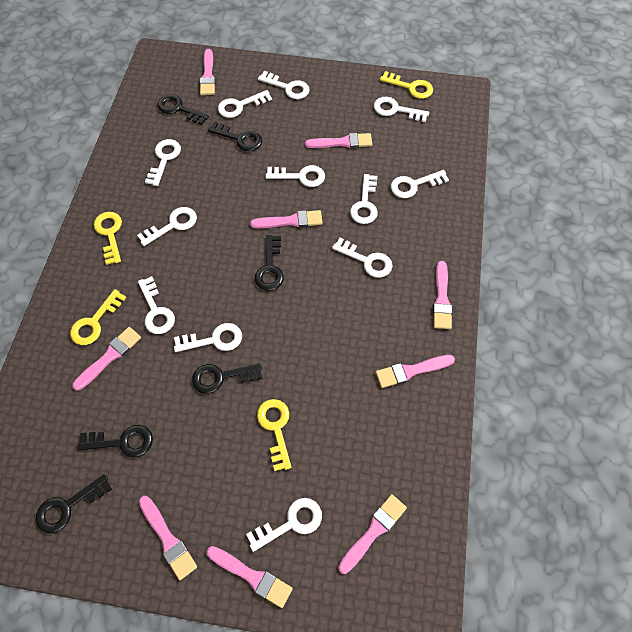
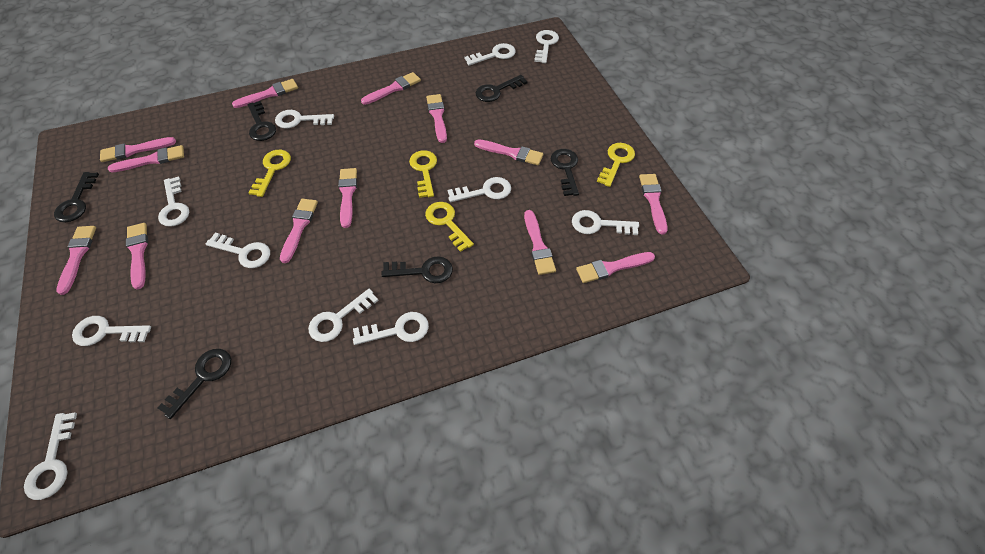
pink brush: [72,327,141,390] [139,496,197,580] [200,49,215,95] [207,546,293,608] [250,210,322,228] [305,133,372,148] [338,494,407,574] [376,355,455,388] [433,261,452,329] = 9 -> [56,226,96,295] [100,137,176,162] [108,145,184,172] [126,223,148,290] [232,79,298,108] [280,199,318,263] [338,168,357,228] [361,72,421,105] [426,94,447,143] [474,139,543,165] [524,210,556,275] [576,252,655,283] [639,174,668,235] = 13
white key: [137,207,197,246] [138,276,175,334] [145,139,181,186] [174,323,242,352] [218,90,272,118] [246,498,322,552] [258,71,310,99] [265,165,325,187] [332,238,393,278] [350,174,378,224] [374,97,429,122] [391,170,449,198] = 12 -> [24,413,77,500] [72,316,151,346] [158,176,189,227] [206,233,270,268] [275,110,334,129] [308,289,379,342] [353,312,429,345] [448,177,511,202] [464,43,516,66] [534,30,559,63] [572,210,639,235] = 11

